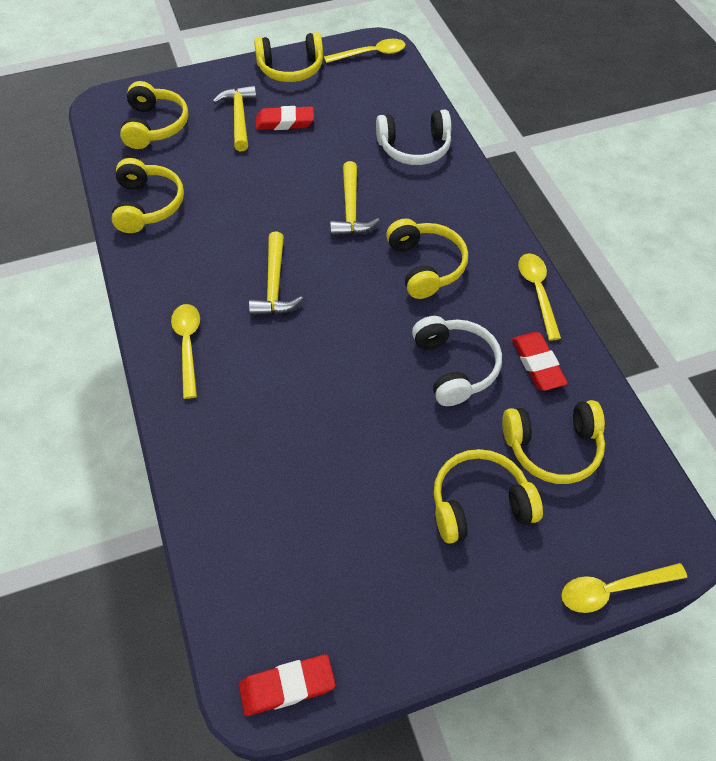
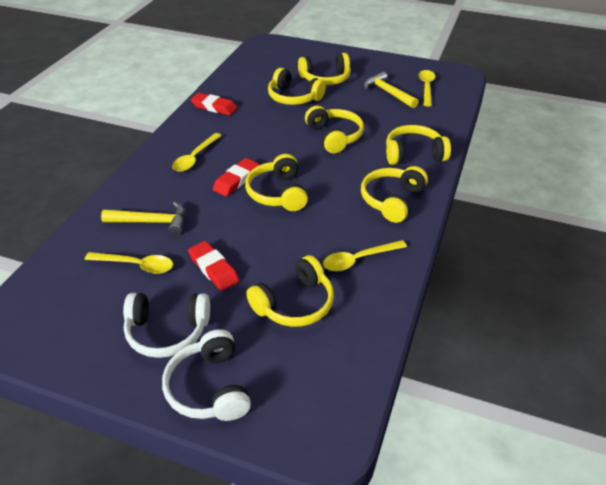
yellow hammer: [213,86,257,151] [249,232,303,316] [330,161,380,236] = 3 -> [101,202,185,235] [364,71,419,108] = 2
yellow headphones: [112,158,184,233] [120,81,188,149] [254,32,323,82] [386,219,468,299] [434,449,543,544] [502,400,605,484] = 6 -> [245,154,308,211] [246,255,334,327] [268,68,326,105] [298,53,351,85] [305,106,364,154] [361,166,428,223] [386,125,451,165] = 7

